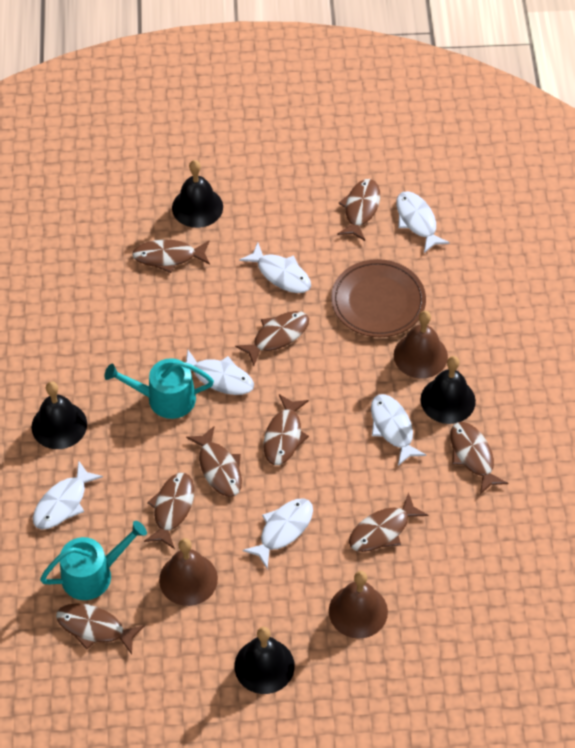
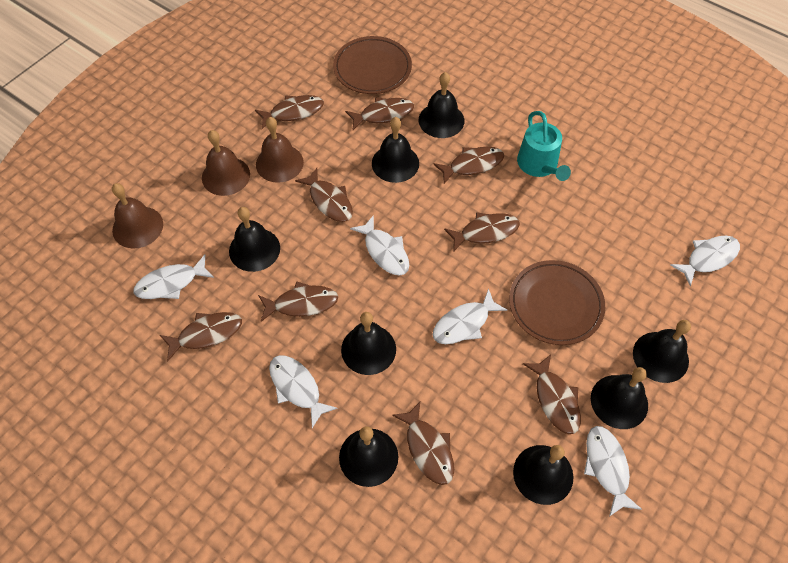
black bell: [32,381,87,449] [172,160,223,228] [234,627,295,694] [420,356,476,424] = 4 -> [229,207,280,272] [339,426,398,487] [341,312,396,375] [372,117,419,183] [419,72,464,138] [513,445,573,505] [591,367,648,429] [633,320,691,383] = 8
brown plate: [331,259,426,337] = 1 -> [333,36,412,94] [509,260,605,345] = 2
turquoise watering can: [40,521,147,600] [104,358,214,419] = 2 -> [517,111,571,181] = 1

